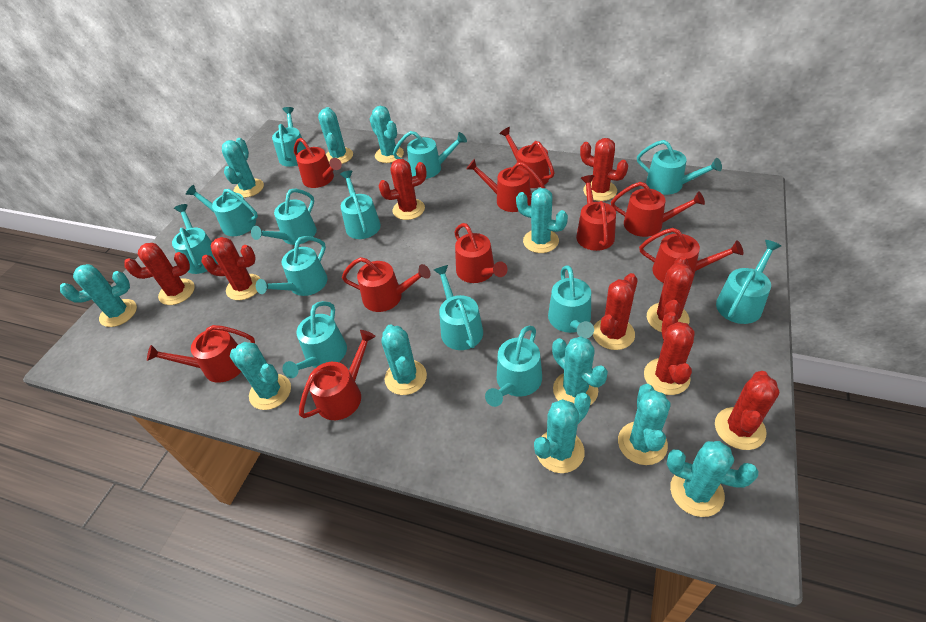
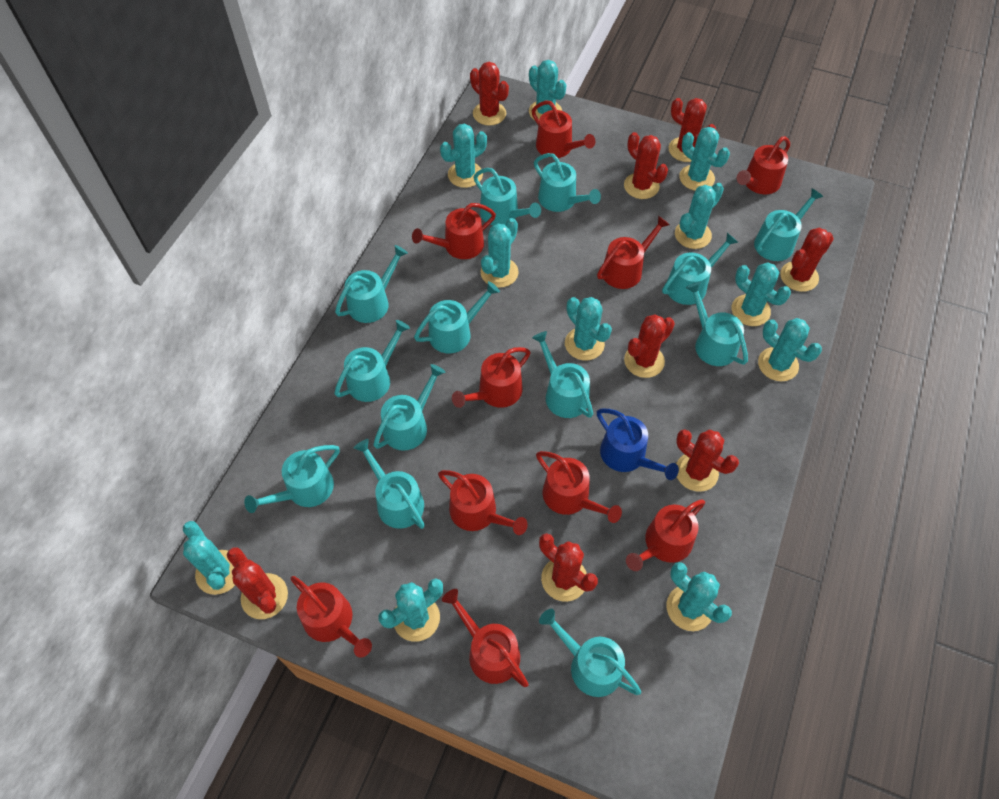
blue watering can: none = 0 -> [597,408,679,480] = 1

